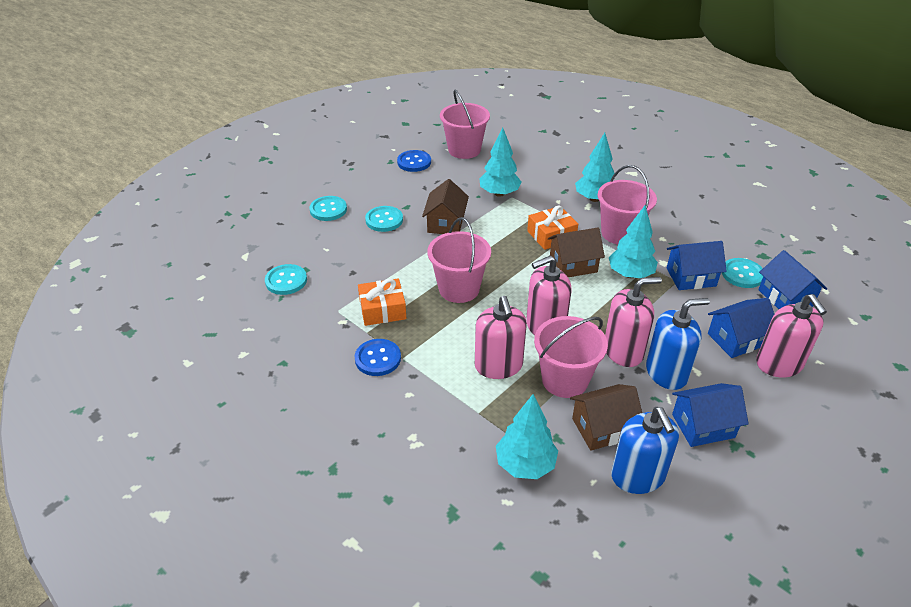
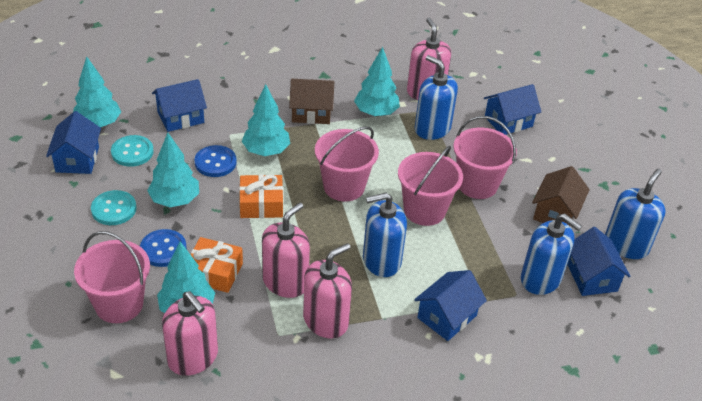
blue house: [667,241,727,290] [672,383,749,447] [708,298,774,358] [758,250,827,309] = 4 -> [46,111,101,174] [152,79,207,132] [414,270,487,341] [484,84,541,135] [567,227,630,296] = 5
blue soap dispenser: [611,407,679,494] [646,298,710,390] = 2 -> [363,192,407,277] [415,55,458,140] [521,213,582,295] [605,169,665,259] = 4
brown house: [422,179,469,234] [548,227,605,277] [570,384,642,451] = 3 -> [289,79,334,124] [532,166,590,226] = 2
turquoise button: [265,264,307,295] [310,196,347,221] [365,206,403,232] [722,258,763,288] = 4 -> [91,190,137,225] [111,135,154,167] = 2
turquoise tree: [479,128,522,197] [496,394,558,479] [575,133,615,202] [609,206,658,278] = 4 -> [73,56,121,128] [147,133,199,207] [157,242,215,313] [242,84,290,156] [354,47,400,116] = 5

